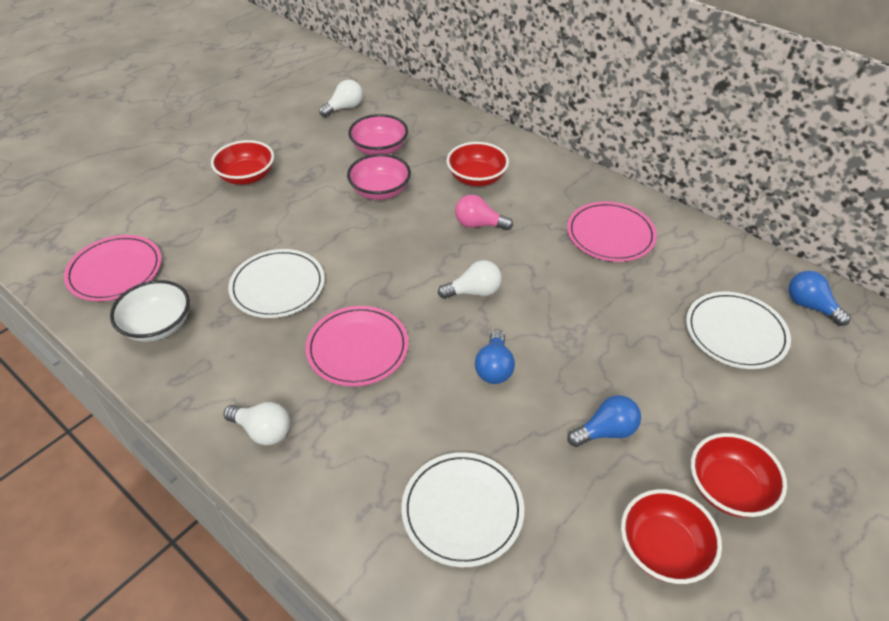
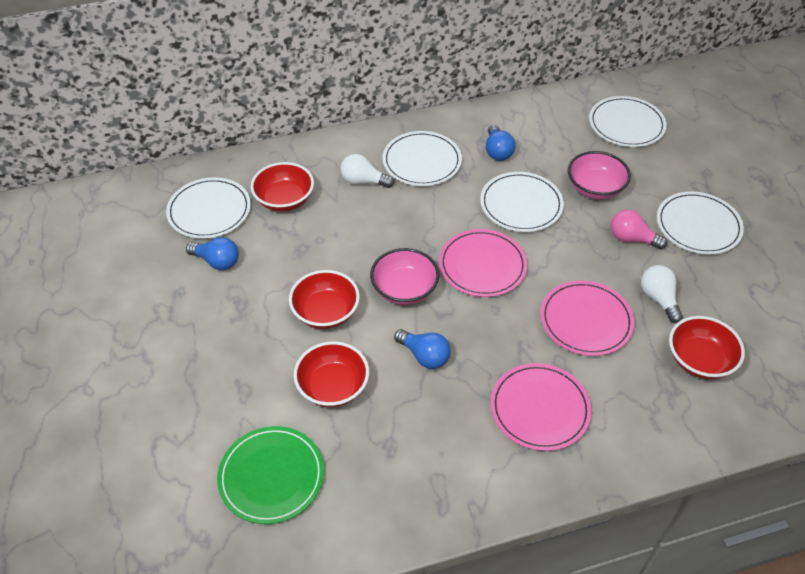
green plate: none = 0 -> [217,426,324,524] = 1
white bowl: [110,280,190,342] = 1 -> none = 0
white light bulb: [224,402,290,446] [319,80,363,117] [438,260,502,299] = 3 -> [340,154,394,188] [641,265,683,323] = 2
white plate: [228,249,325,318] [401,452,524,567] [686,292,791,369] = 3 -> [166,177,251,239] [383,131,462,186] [480,172,564,232] [589,96,667,147] [657,192,744,255] = 5

